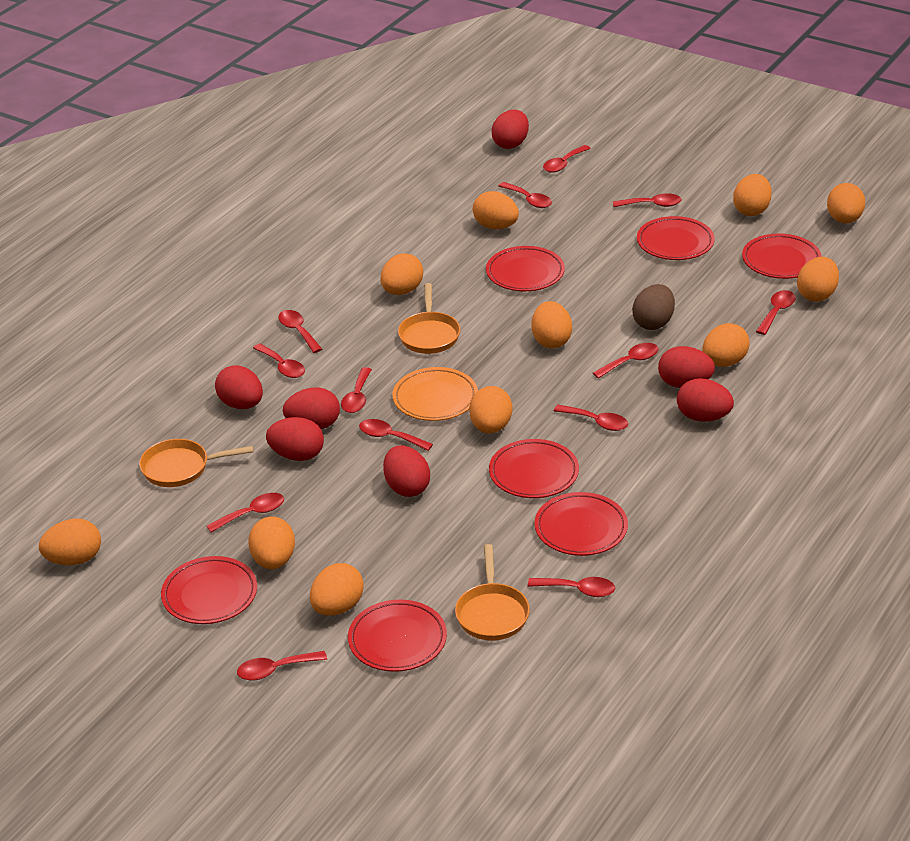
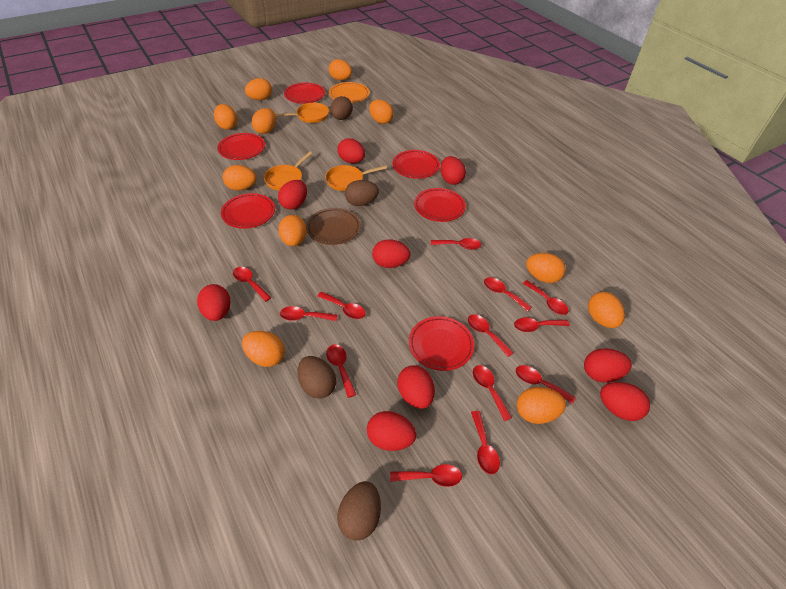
brown egg: [632,284,675,330] = 1 -> [298,356,336,399] [331,96,353,120] [337,481,381,541] [345,180,379,206] = 4
brown plate: none = 0 -> [306,208,361,245] = 1
red egg: [215,365,263,409] [266,417,324,461] [283,387,340,429] [383,445,430,497] [491,110,529,149] [658,346,715,388] [677,378,734,422] = 7 -> [197,284,231,321] [278,180,307,210] [337,138,365,163] [367,411,416,451] [372,239,410,268] [397,365,435,409] [440,156,466,185] [584,348,632,383] [600,382,650,421] = 9
red plate: [161,556,257,624] [348,600,447,672] [486,246,565,291] [489,439,579,498] [535,492,628,556] [637,216,715,260] [742,233,822,279] = 7 -> [217,133,265,160] [221,193,275,228] [284,83,325,104] [392,150,440,179] [409,316,474,371] [414,188,466,222] = 6

